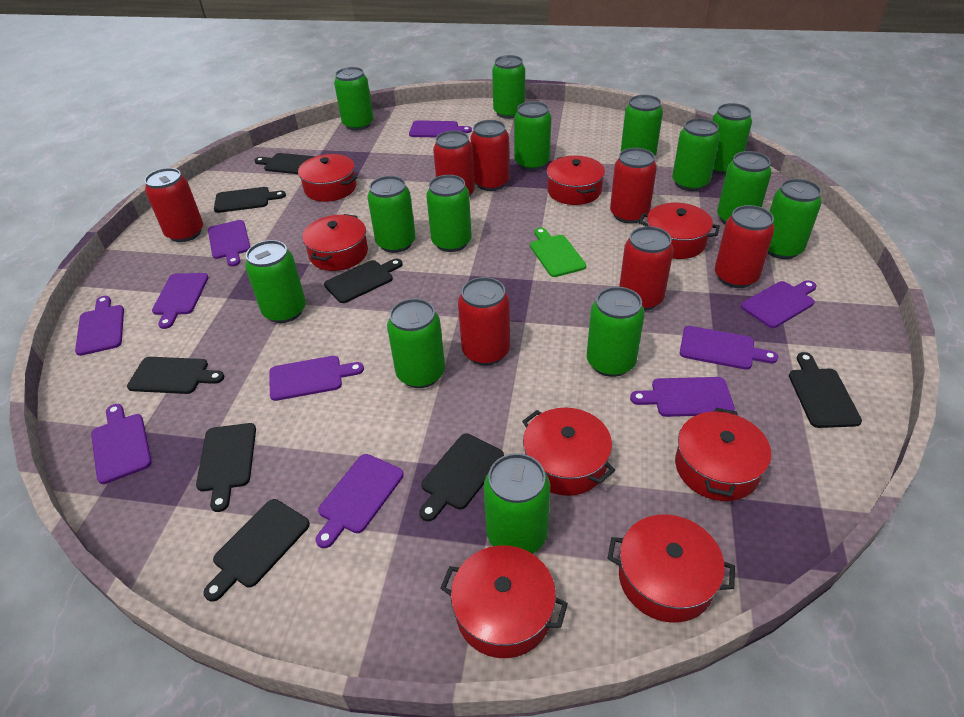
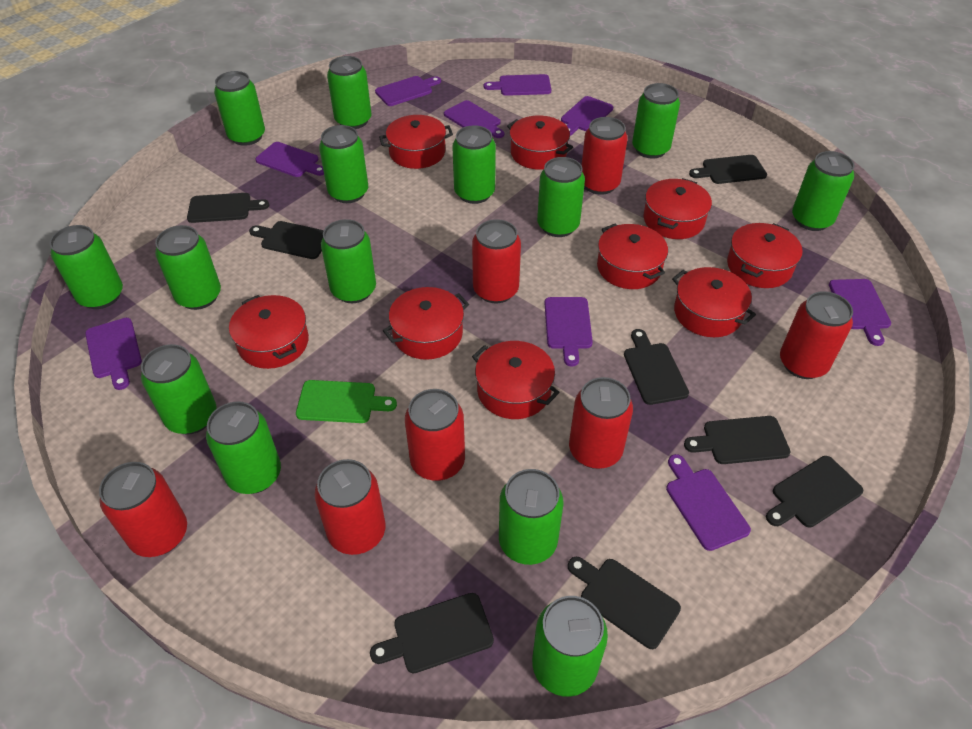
purple cutting board: [75,296,124,356] [91,404,152,484] [152,273,209,329] [208,220,250,267] [270,356,364,401] [315,454,404,548] [409,120,472,137] [630,377,735,417] [680,326,778,370] [741,280,817,328] = 10 -> [85,318,142,390] [255,142,324,177] [375,76,441,106] [444,100,504,138] [484,74,551,96] [544,297,593,367] [561,96,613,136] [666,454,751,551] [829,279,891,346] = 9
red pot: [298,154,357,202] [302,214,368,271] [440,545,568,658] [522,408,615,496] [547,156,605,205] [607,514,735,623] [639,203,720,259] [675,408,771,501] = 8 -> [229,295,309,369] [379,115,453,169] [383,287,469,360] [472,341,560,419] [507,116,573,170] [597,224,668,289] [644,178,712,239] [672,267,756,337] [727,223,803,288] = 9

